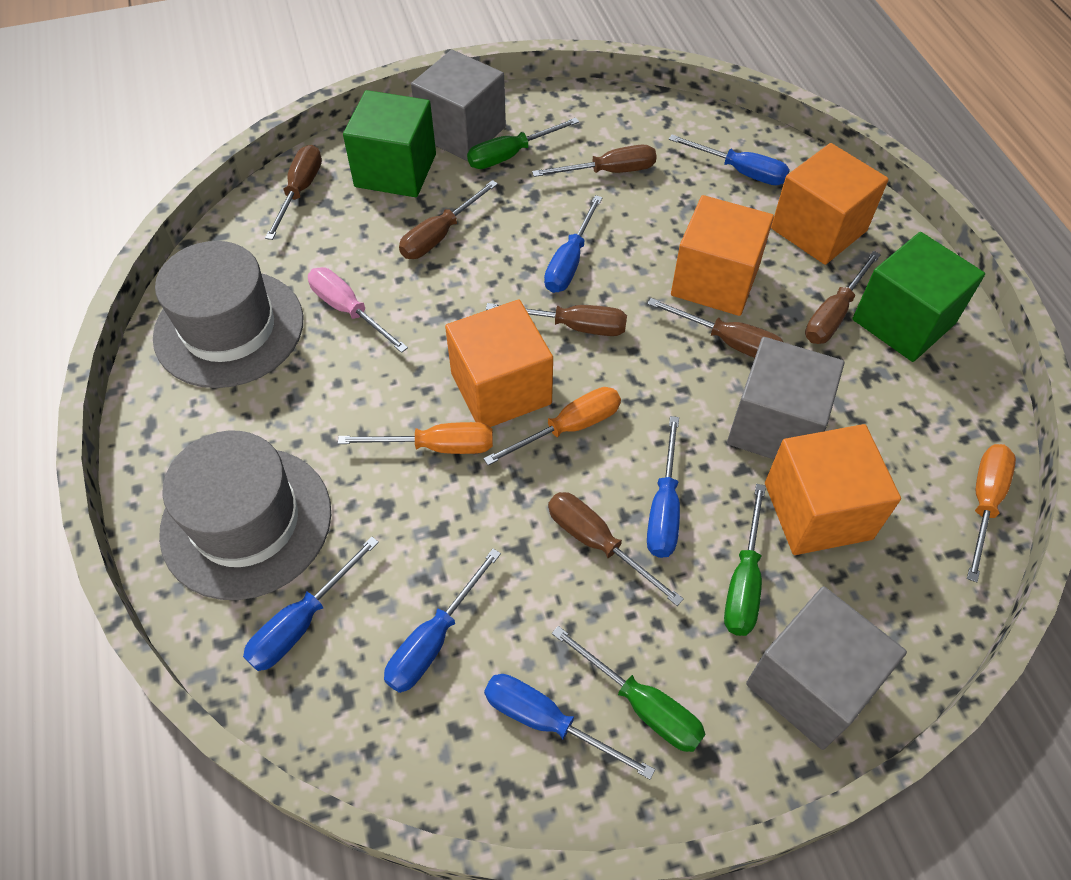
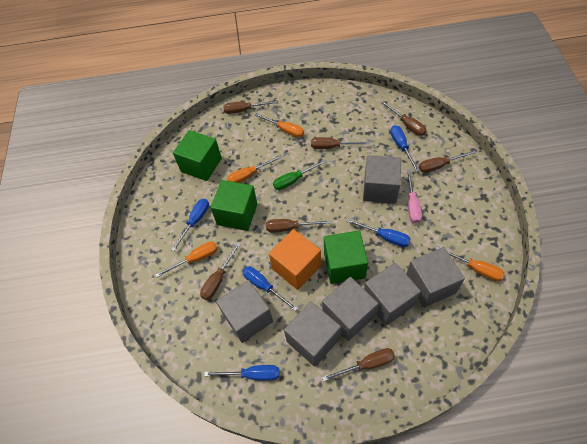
blue screwdriver: [243,536,379,671] [384,549,501,693] [484,674,655,780] [544,195,603,293] [647,416,680,558] [669,135,790,185] = 6 -> [171,199,209,251] [204,365,279,381] [242,266,298,311] [347,219,411,247] [390,125,419,172] = 5
green cube: [343,90,436,197] [853,232,985,362] = 2 -> [173,130,222,181] [210,180,257,231] [324,231,368,284] = 3
green screwdriver: [467,118,579,169] [552,626,705,752] [724,484,766,636] = 3 -> [273,159,327,190] = 1
grey cube: [411,50,506,161] [727,337,844,459] [746,586,907,750] = 3 -> [216,280,273,343] [284,301,341,367] [322,277,378,341] [363,155,401,204] [364,262,421,326] [406,247,465,307] = 6
grey hat: [153,241,303,388] [159,431,331,600] = 2 -> none = 0
orange cube: [445,299,553,427] [671,195,774,316] [765,424,901,555] [771,143,889,265] = 4 -> [269,229,321,290] = 1
orange screwdriver: [338,422,493,454] [483,387,621,465] [967,444,1016,583] = 3 -> [155,241,218,277] [227,155,282,183] [254,113,304,138] [435,246,505,281] = 4

